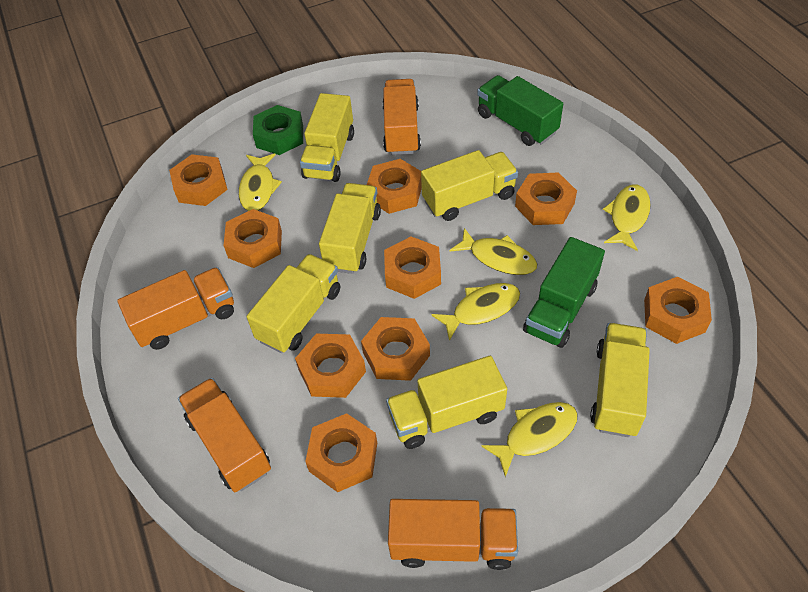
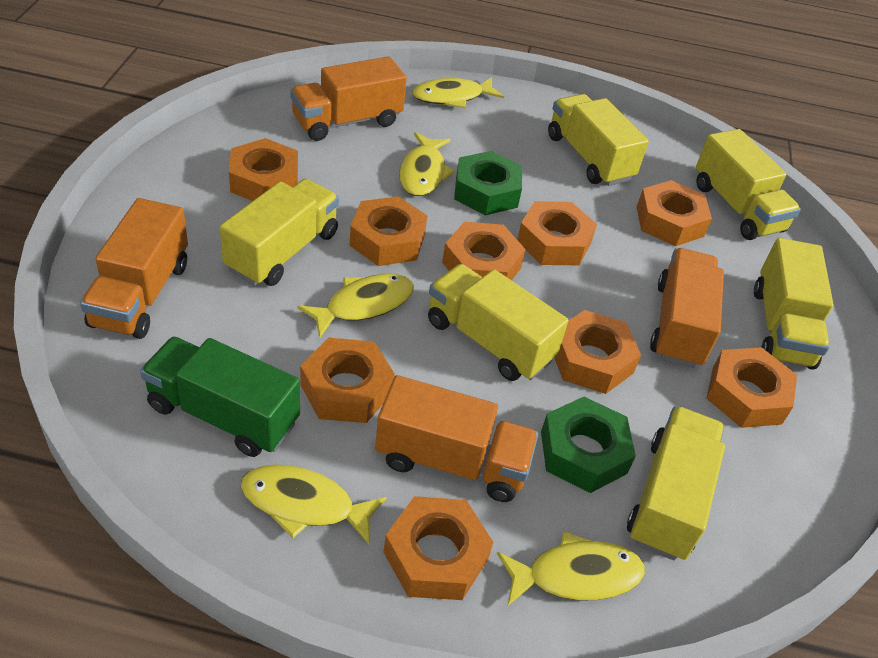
green nut: [253,105,303,155] = 1 -> [454,151,522,215] [541,397,636,493] = 2
green truck: [477,75,563,146] [523,237,605,348] = 2 -> [140,336,300,457] = 1

